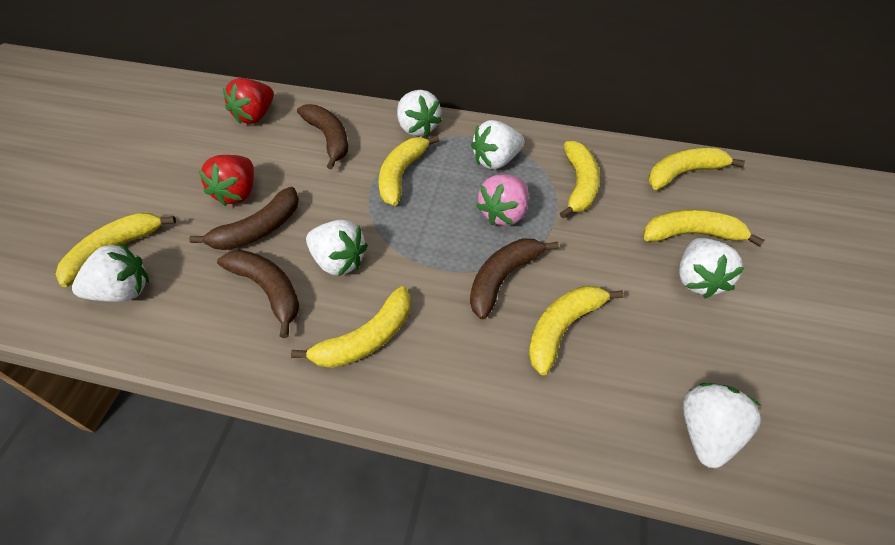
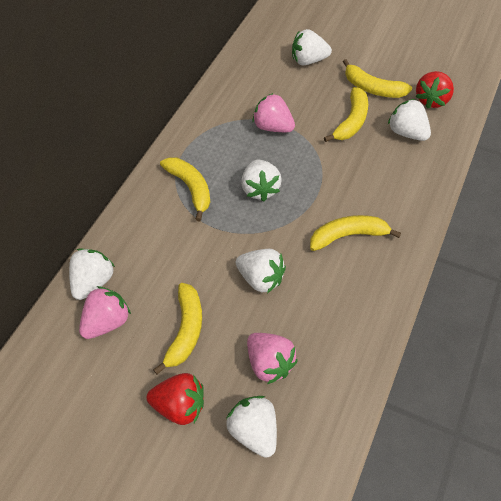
brown banana: [189,187,299,250] [217,250,299,338] [297,104,348,169] [470,238,559,320] = 4 -> none = 0
pink strawberry: [476,175,529,226] = 1 -> [79,286,131,339] [247,333,298,384] [253,93,295,132] = 3
yellow banana: [56,213,176,287] [291,286,411,368] [379,135,439,206] [528,286,624,375] [560,141,600,219] [644,209,764,246] [648,148,745,190] = 7 -> [153,283,202,374] [160,157,210,221] [310,215,401,251] [324,87,368,142] [343,59,412,98] = 5

